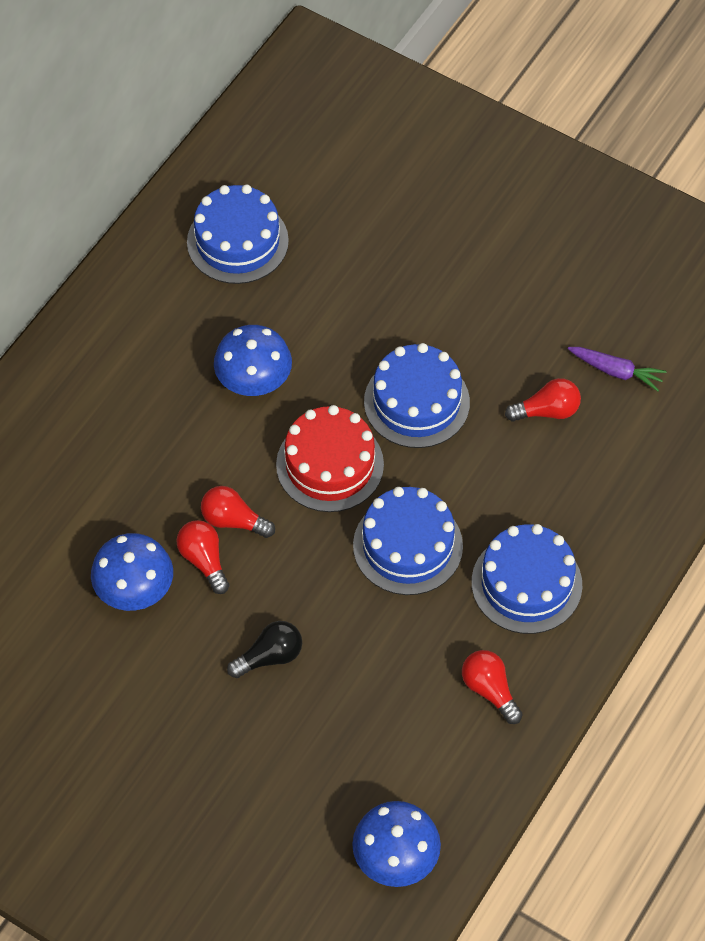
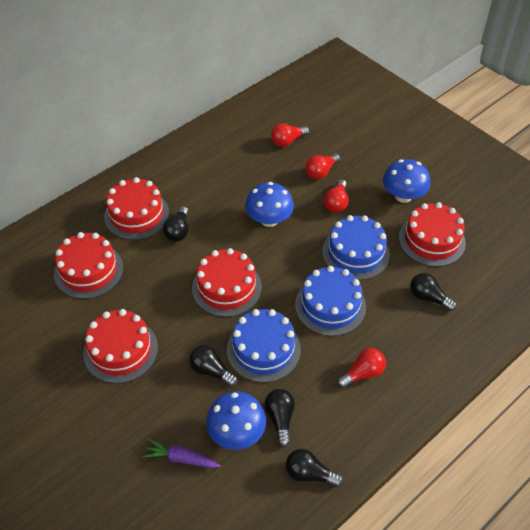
black light bulb: [227,621,302,678] = 1 -> [163,206,189,242] [189,345,238,387] [265,389,295,447] [286,449,343,487] [410,273,457,311] = 5
blue cake: [187,184,289,284] [353,487,463,595] [364,343,470,448] [472,524,582,634] = 4 -> [227,309,301,383] [295,266,366,336] [322,215,390,280] = 3
red cake: [276,405,384,512] = 1 -> [54,232,123,299] [83,309,158,383] [104,177,169,240] [192,248,262,317] [399,202,466,267] = 5

